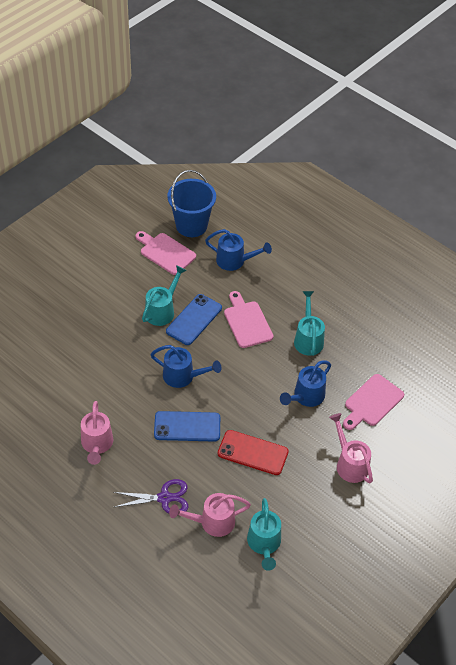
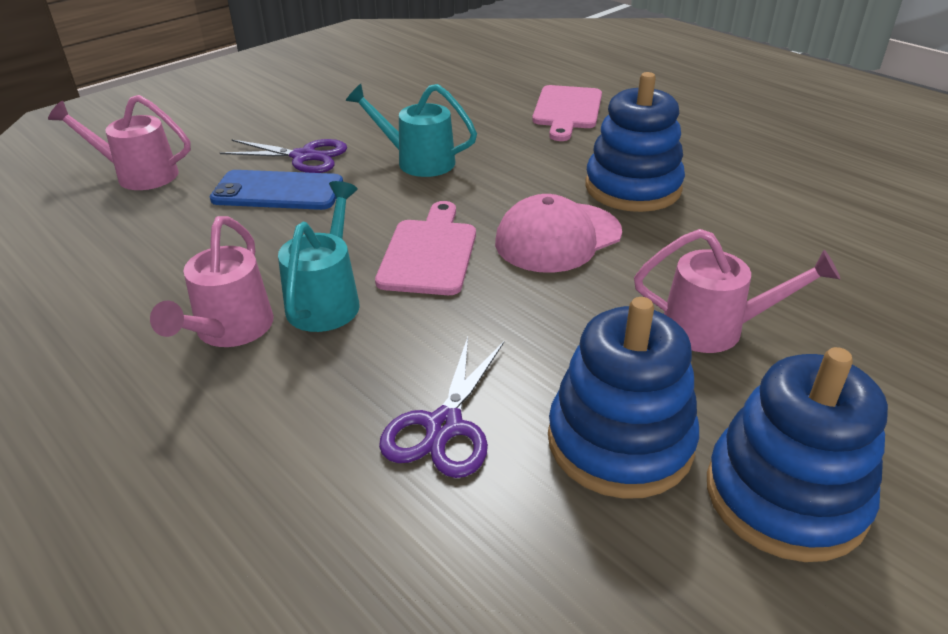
blue bucket: [167,170,216,237] = 1 -> none = 0
blue phone: [154,411,220,442] [166,294,222,345] = 2 -> [210,170,343,210] = 1
blue stacking toy: none = 0 -> [548,297,699,499] [585,72,685,212] [707,347,888,562] = 3
blue watering can: [150,345,222,388] [205,229,272,271] [280,361,331,407] = 3 -> none = 0
pink cap: none = 0 -> [495,194,622,273] = 1
pink cutting board: [136,231,196,275] [224,291,274,348] [343,374,404,430] = 3 -> [375,201,476,295] [532,85,602,141] = 2
purple scissors: [113,479,188,513] = 1 -> [220,139,347,173] [379,337,504,478] = 2
red phone: [218,430,289,475] = 1 -> none = 0
turquoise watering can: [142,265,187,326] [247,498,281,571] [294,291,325,356] = 3 -> [278,181,360,332] [346,84,477,177] = 2

